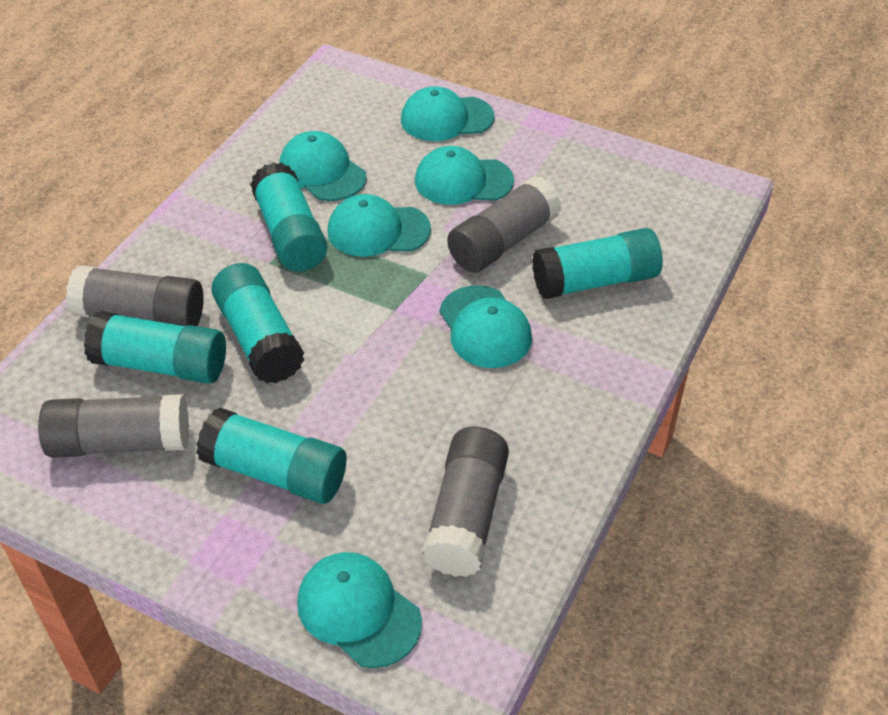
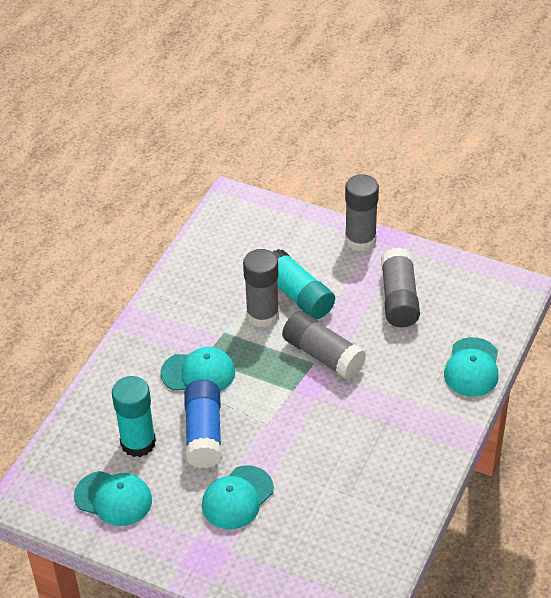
blue glue stick: none = 0 -> [184,380,222,469] = 1
turquoise cap: [280,131,367,201] [297,552,422,668] [328,194,431,257] [401,86,494,141] [415,146,514,205] [439,285,532,368] = 6 -> [74,471,152,526] [160,347,235,391] [202,466,274,529] [444,337,499,396] = 4
turquoise glue stick: [84,311,226,384] [197,408,347,504] [212,263,304,383] [250,162,327,271] [532,228,663,299] = 5 -> [112,376,156,457] [273,249,335,319] = 2

